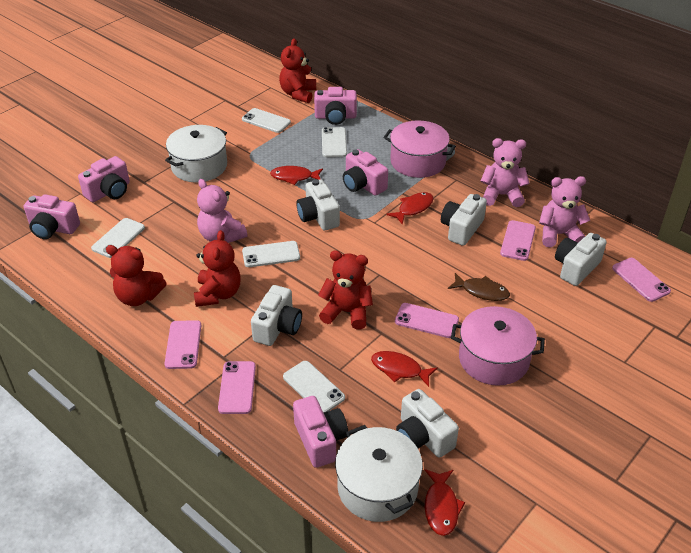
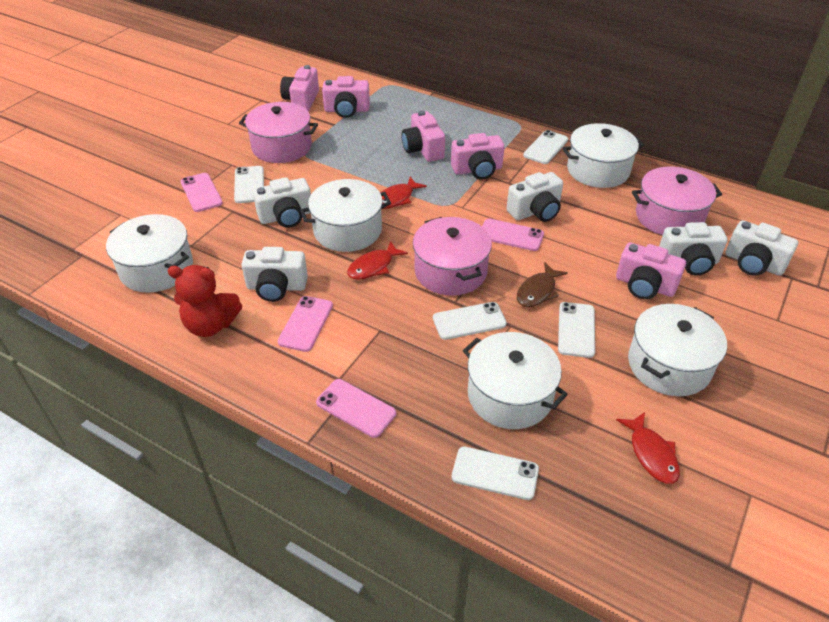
pink phone: [164,320,201,369] [218,361,256,414] [395,303,459,338] [500,220,536,261] [612,258,671,302] = 5 -> [181,173,223,212] [278,296,333,352] [316,379,396,438] [482,219,544,251] = 4
pink pot: [383,120,456,178] [451,306,545,386] = 2 -> [239,102,318,163] [413,217,492,296] [632,167,722,235] = 3
pink teddy bear: [197,179,247,243] [481,138,530,207] [539,176,590,247] = 3 -> none = 0
red fish: [270,166,323,185] [371,351,438,387] [386,192,434,225] [425,469,465,536] = 4 -> [347,241,408,280] [380,177,427,209] [616,412,680,484] = 3
red teddy bear: [106,245,167,306] [194,230,240,307] [279,38,316,103] [318,250,373,330] = 4 -> [168,265,242,337] = 1
white pot: [165,125,227,182] [335,425,423,522] = 2 -> [106,214,193,293] [300,179,391,252] [463,332,568,429] [562,123,644,188] [628,304,727,396] = 5

